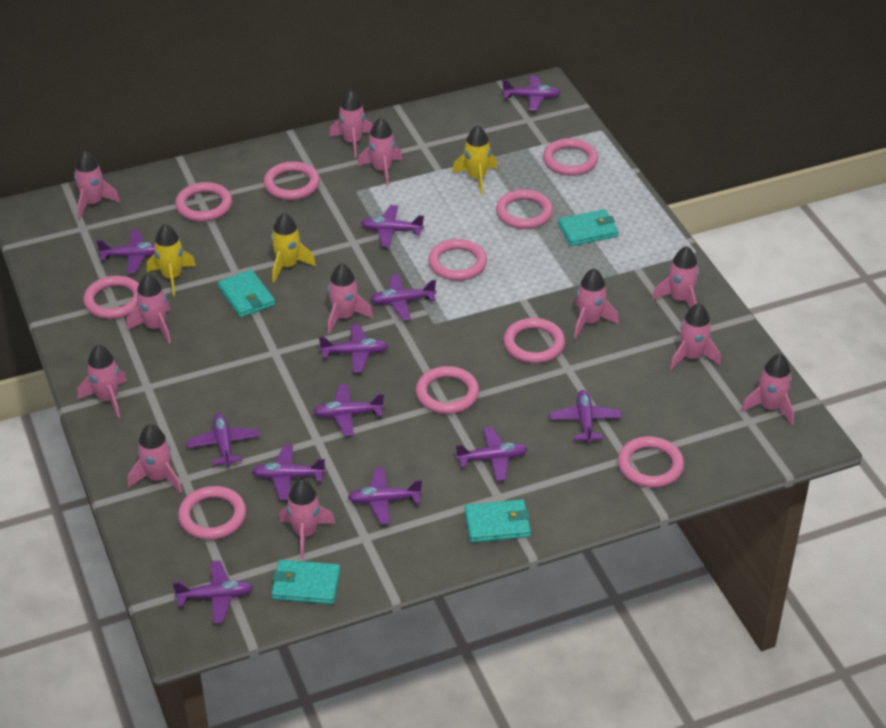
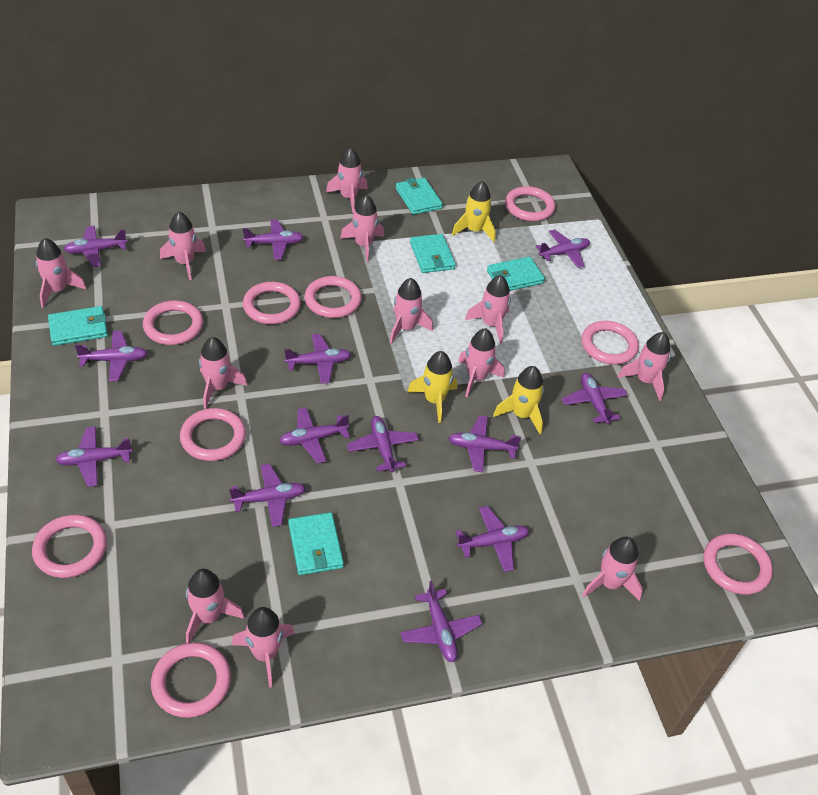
pink ring: [83,276,139,319] [175,182,232,222] [178,486,246,540] [264,161,320,200] [416,366,479,414] [428,239,487,281] [496,189,553,229] [503,318,565,363] [543,138,598,176] [618,436,684,488] = 10 -> [32,515,107,578] [143,300,203,345] [151,642,231,718] [180,408,246,461] [243,282,301,324] [305,276,362,318] [505,186,555,222] [581,321,639,365] [703,533,773,595] = 9
purple plane: [96,230,155,273] [173,561,253,624] [186,413,260,467] [252,445,326,500] [313,384,384,436] [319,324,388,373] [348,468,422,525] [361,205,424,247] [370,274,436,320] [456,427,528,481] [502,75,560,111] [549,390,622,443] = 12 -> [55,427,132,487] [64,226,127,267] [75,331,148,381] [229,464,306,527] [243,219,304,260] [279,407,350,464] [284,334,351,384] [347,416,419,473] [400,580,482,662] [448,415,521,472] [456,506,529,572] [536,229,590,268] [562,373,628,424] = 13
turquoise wallet: [218,270,275,317] [272,560,340,604] [465,499,531,543] [558,209,619,246] = 4 -> [48,306,108,346] [288,512,344,575] [396,178,443,215] [410,234,456,273] [487,257,545,291] = 5

